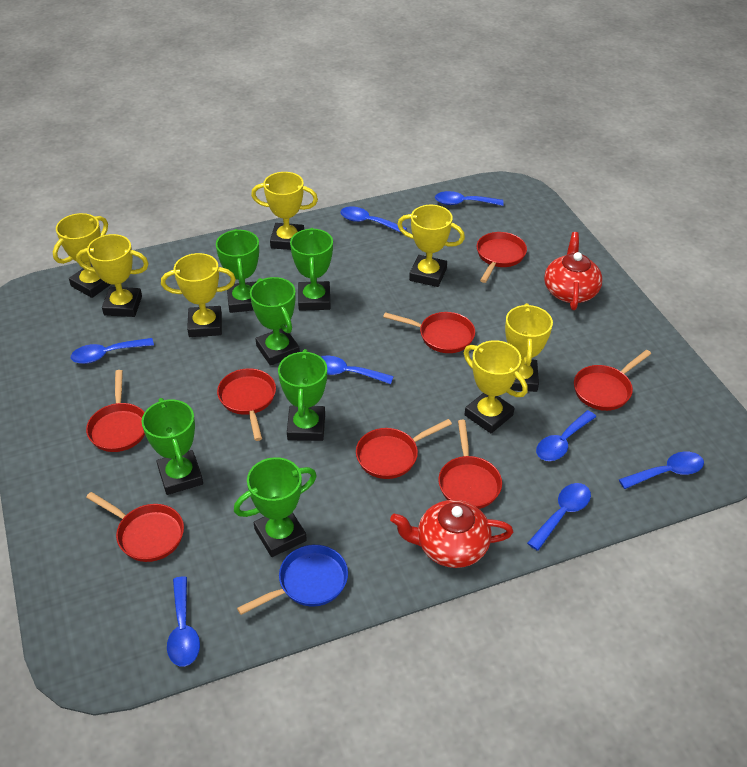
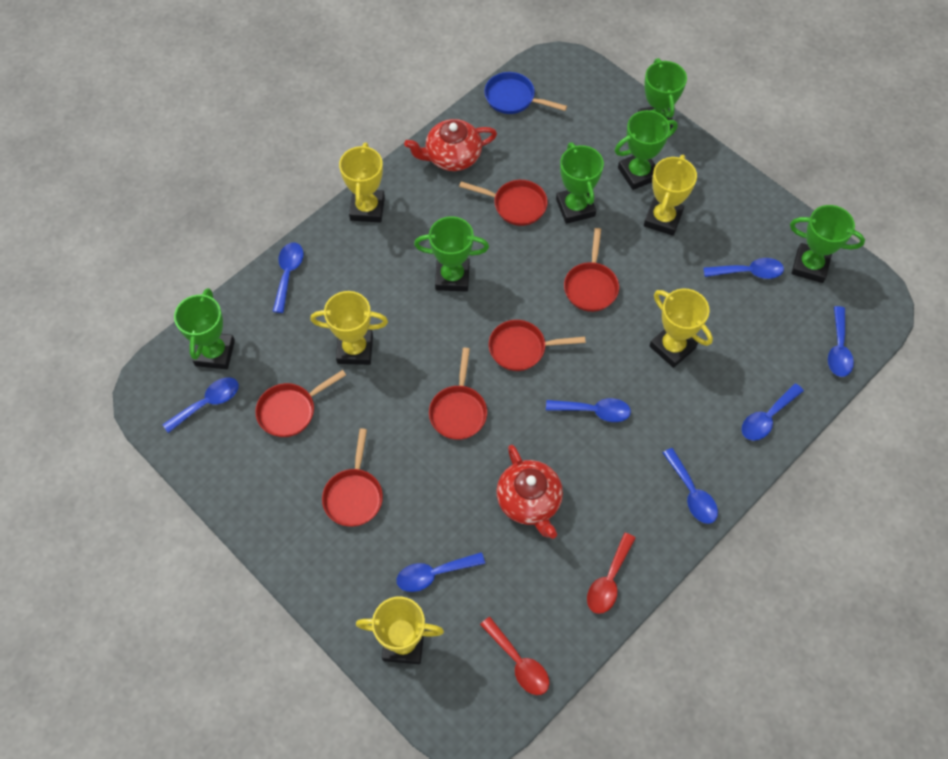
red pan: [86,370,145,452] [86,492,184,562] [217,368,276,441] [356,419,452,479] [383,312,475,353] [438,420,502,509] [477,232,527,283] [574,350,651,411] = 8 -> [255,370,346,437] [322,428,383,527] [429,348,487,440] [459,180,548,226] [489,320,586,371] [564,228,619,312] = 6
red spoon: none = 0 -> [480,617,549,695] [587,533,635,614] = 2
yellow trophy: [53,213,111,298] [76,234,149,317] [161,253,236,337] [251,172,318,250] [397,205,465,287] [464,340,528,433] [505,303,553,392] = 7 -> [310,291,388,365] [339,143,385,223] [356,596,444,664] [644,155,697,236] [650,289,713,368] = 5

